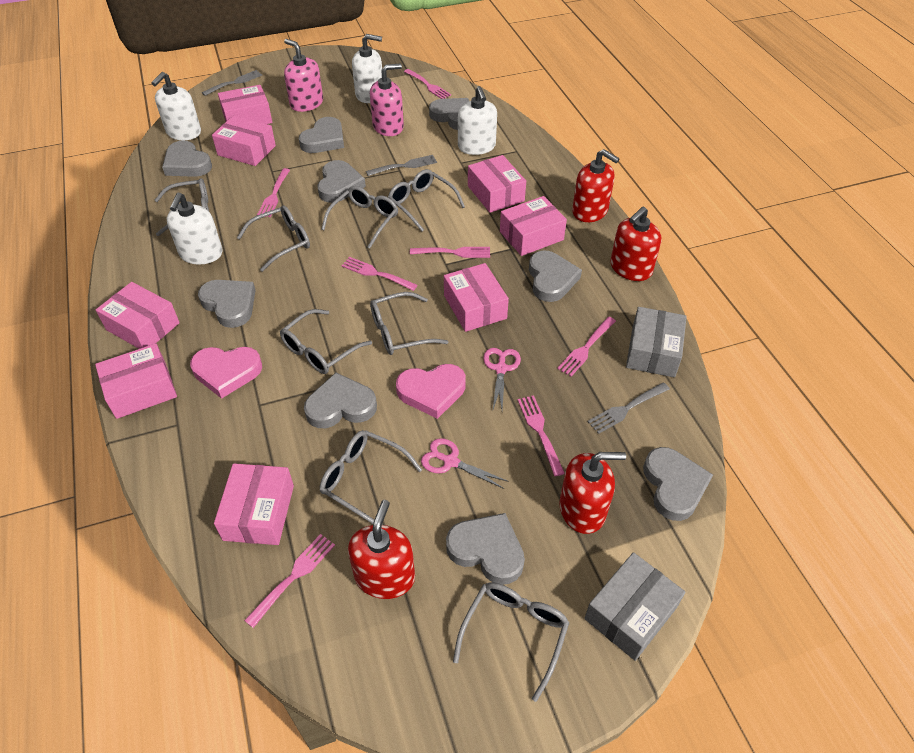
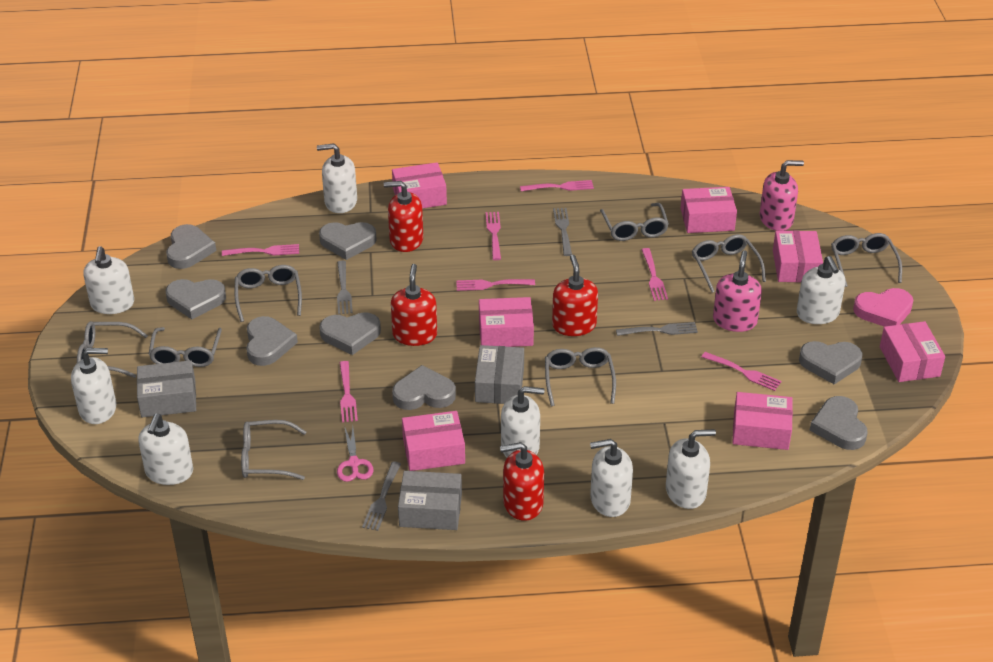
grey box: [584,552,685,661] [626,307,687,377] = 2 -> [137,360,196,417] [398,471,462,530] [475,345,524,404] = 3
grey fork: [202,70,262,96] [366,155,437,176] [588,382,670,434] = 3 -> [337,261,353,314] [362,462,401,531] [553,208,572,256] [616,322,698,336] = 4
grey heart: [162,140,212,177] [198,280,256,328] [299,117,344,153] [304,373,377,428] [318,160,366,203] [429,98,469,130] [446,513,525,585] [529,250,582,302] [643,447,713,521] = 9 -> [166,224,216,269] [166,279,226,319] [246,316,298,366] [319,222,377,260] [319,312,381,355] [392,365,456,410] [799,341,863,384] [810,396,868,450] = 8
pink box: [95,343,177,419] [96,282,180,349] [212,115,276,166] [214,463,294,545] [218,85,272,124] [444,263,509,332] [468,155,526,213] [500,196,567,256] = 8 -> [392,162,447,208] [402,411,465,471] [479,297,534,347] [681,187,737,233] [732,392,793,450] [773,230,823,282] [880,321,945,382] = 7
pink heart: [190,347,262,399] [396,364,466,419] = 2 -> [853,288,913,327] = 1
pink scissors: [421,438,509,489] [483,348,521,409] = 2 -> [337,426,373,482] = 1
white soap dispenser: [151,72,201,140] [167,192,223,265] [352,34,382,103] [458,86,497,155] = 4 -> [71,348,116,424] [84,246,134,314] [138,414,193,485] [317,143,357,213] [501,386,544,458] [590,439,633,517] [666,429,716,509] [797,256,845,324] = 8

